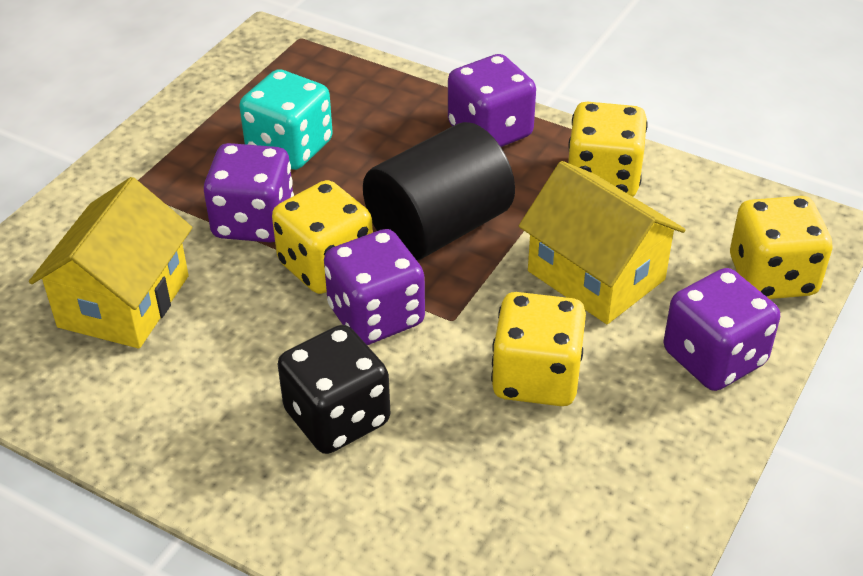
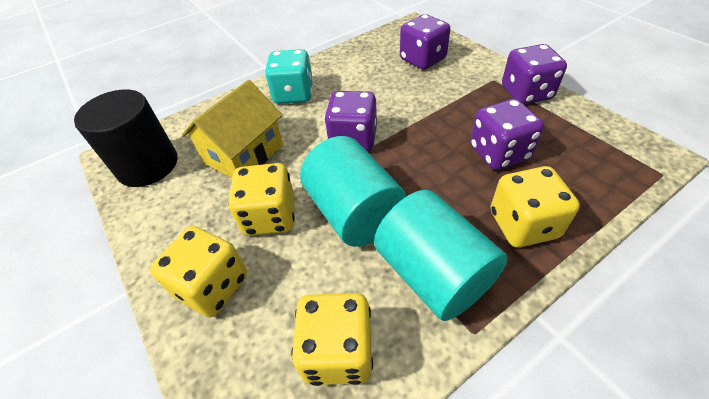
black dice: [278,325,390,454] = 1 -> none = 0
turquoise cylinder: none = 0 -> [300,136,407,247] [374,190,508,321] = 2
yellow house: [29,177,192,349] [519,161,686,324] = 2 -> [182,80,283,178] = 1

